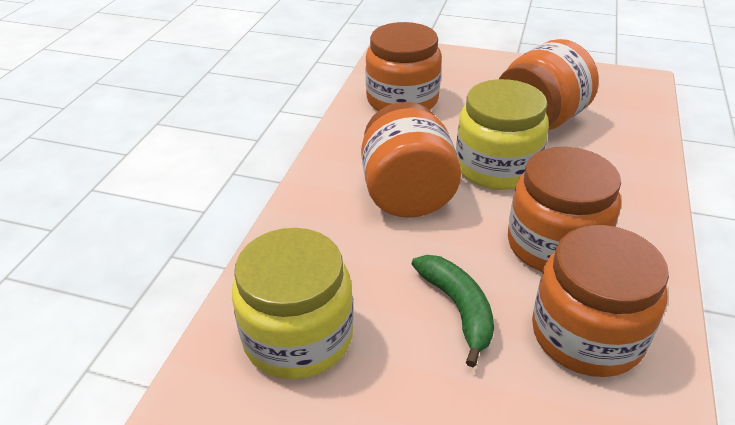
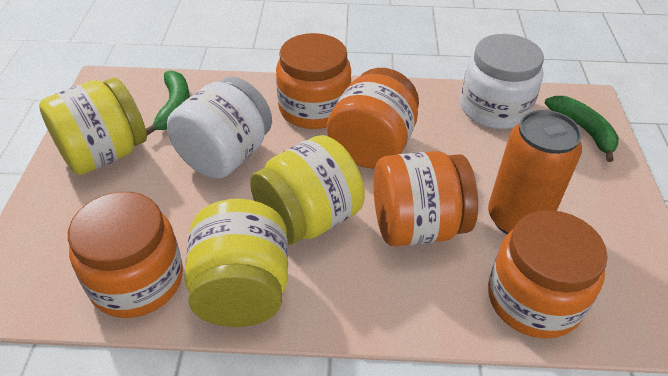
green banana: [412,255,494,367] = 1 -> [146,70,190,136] [545,96,619,162] = 2
orange can: none = 0 -> [488,110,582,234] = 1
white jar: none = 0 -> [167,77,272,179] [460,34,544,129] = 2
yellow jar: [232,228,354,379] [456,79,549,190] = 2 -> [39,78,147,175] [184,199,288,327] [250,135,365,245] = 3

